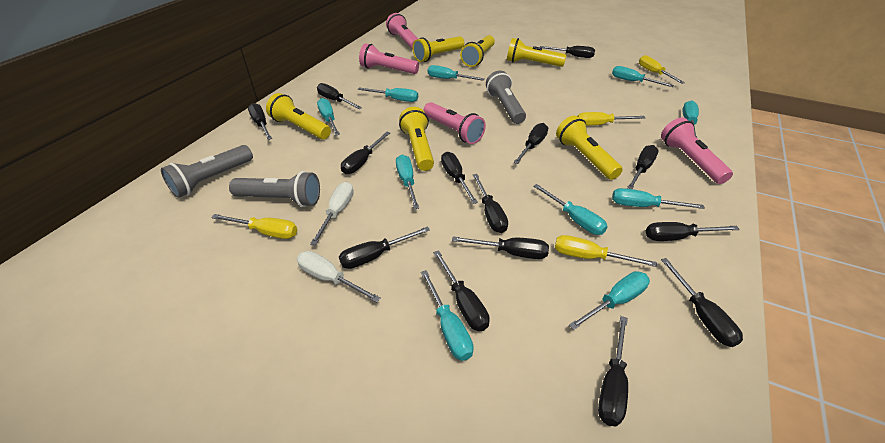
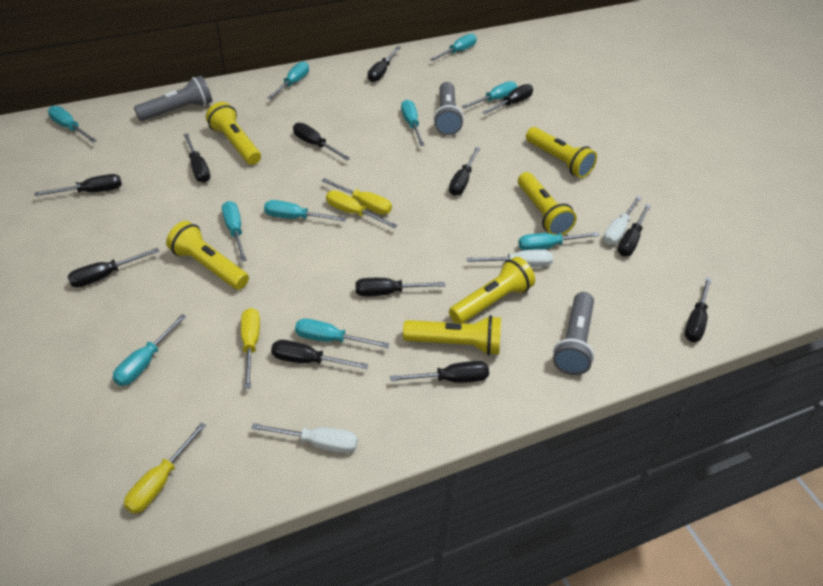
black screwdriver: [248,103,272,140] [317,83,362,109] [339,226,430,269] [341,132,390,174] [433,250,490,331] [441,152,478,204] [452,236,549,259] [473,174,508,233] [513,123,548,164] [540,46,595,58] [598,316,628,427] [627,145,659,189] [646,222,740,241] [661,258,743,347] = 14 -> [35,174,122,196] [67,248,160,288] [184,133,210,183] [271,340,368,369] [293,123,350,160] [355,278,446,296] [368,46,401,82] [390,361,489,383] [449,147,480,196] [482,84,533,114] [617,204,651,256] [685,277,712,342] = 12
pink flashlight: [359,43,419,74] [386,13,418,49] [424,102,486,144] [661,117,733,184] = 4 -> none = 0
white screwdriver: [297,251,381,303] [310,182,354,245] = 2 -> [251,423,358,453] [467,249,553,267] [603,196,642,245] = 3

